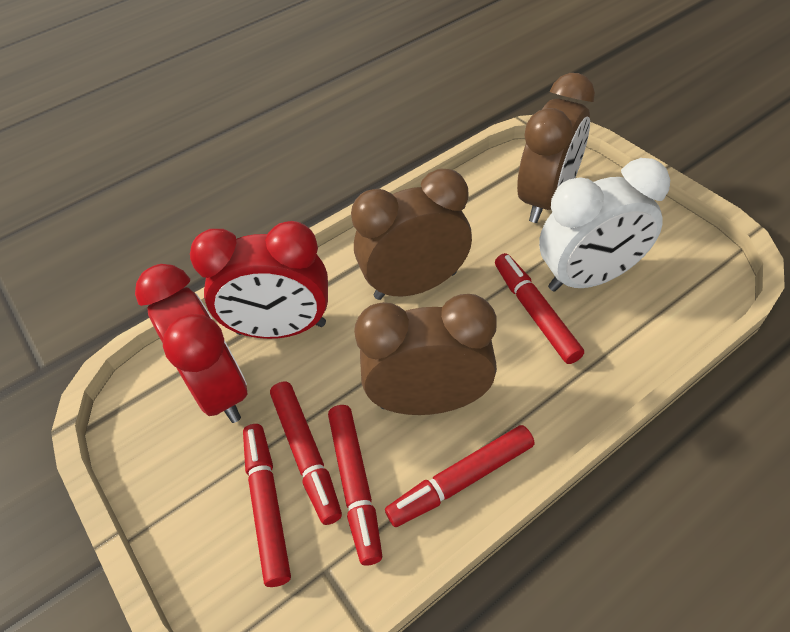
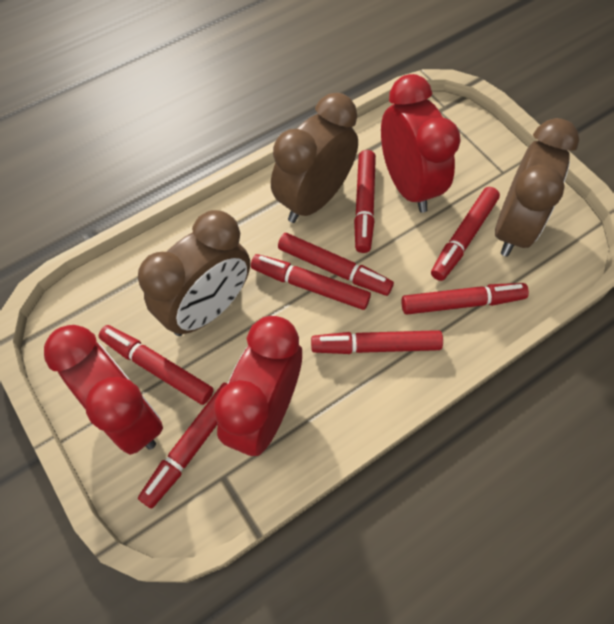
red clock: [135,264,248,423] [190,221,328,339] = 2 -> [44,325,163,455] [213,316,302,456] [381,74,461,213] = 3
red marker: [243,424,291,587] [270,382,342,525] [328,405,382,566] [385,425,535,527] [495,253,584,364] = 5 -> [99,325,214,405] [138,383,228,509] [251,254,371,310] [278,233,394,296] [311,330,443,354] [354,150,376,253] [401,283,529,315] [431,187,500,281] = 8
white clock: [539,158,670,292] = 1 -> none = 0

